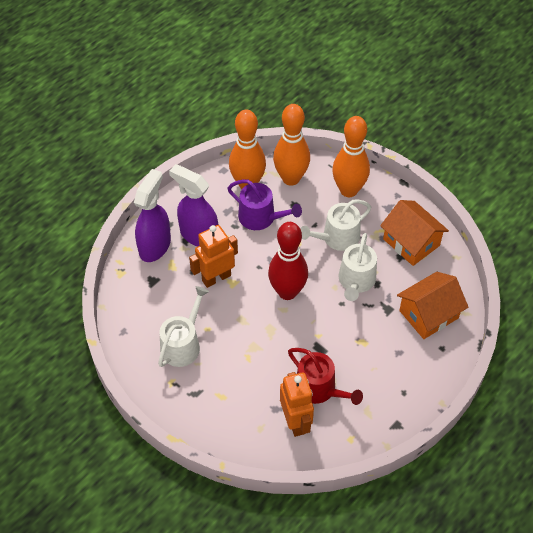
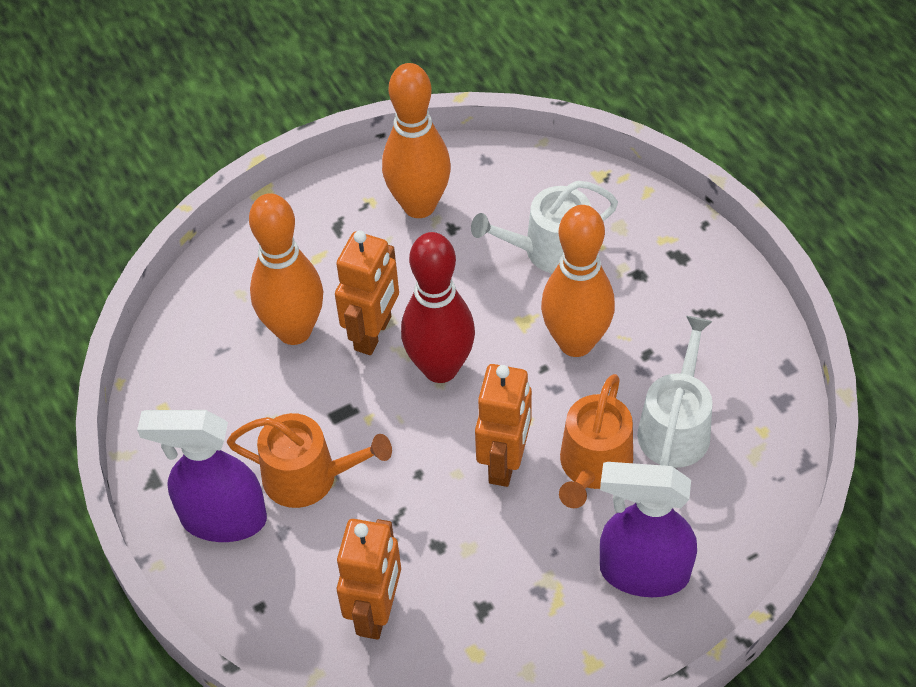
orange house: [380,200,449,266] [397,272,468,339] = 2 -> none = 0
orange robot: [189,225,238,288] [280,372,314,437] = 2 -> [335,231,399,355] [337,519,401,640] [475,364,532,487] = 3
orange watering can: none = 0 -> [227,413,392,508] [559,374,633,508] = 2
purple watering can: [227,179,302,230] = 1 -> none = 0
red watering can: [288,348,363,405] = 1 -> none = 0
white watering can: [158,286,209,367] [300,199,371,251] [338,233,377,301] = 3 -> [471,181,618,273] [637,316,713,468] = 2

